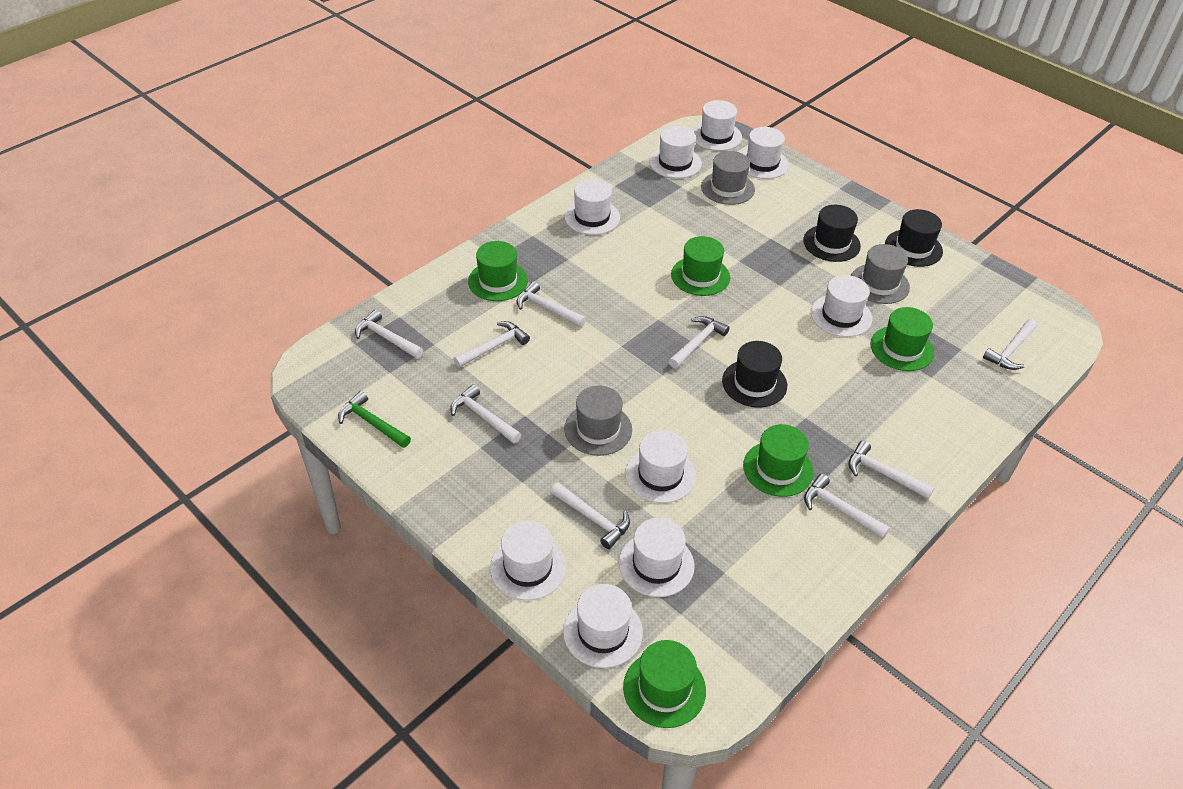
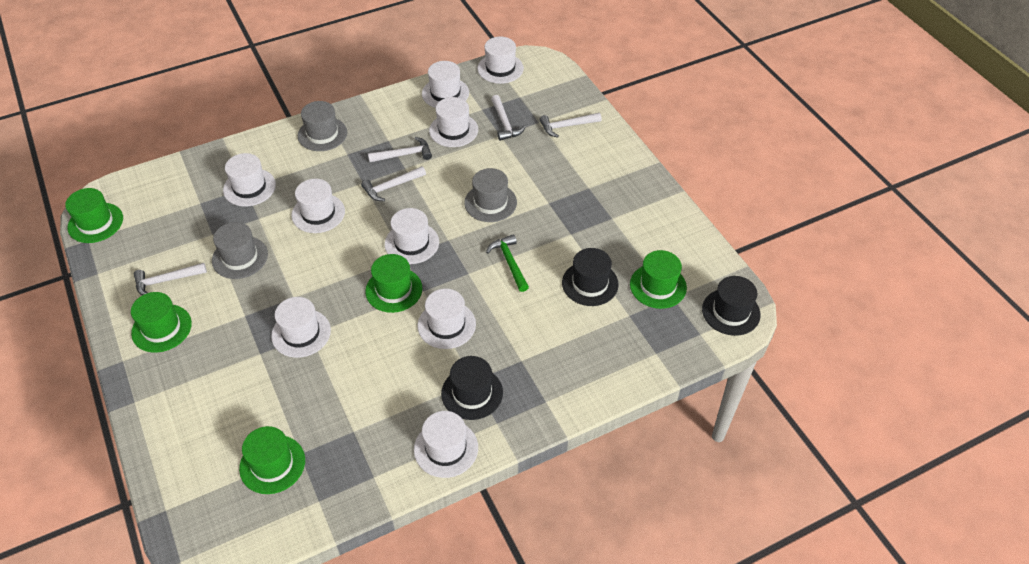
white hammer: [355,309,423,359] [450,384,521,444] [453,321,530,368] [517,281,586,327] [550,482,630,549] [669,316,730,369] [804,474,890,539] [849,441,935,499] [983,319,1037,370] = 9 -> [134,263,207,295] [361,166,426,201] [368,137,432,162] [491,95,526,141] [540,113,602,138] = 5

